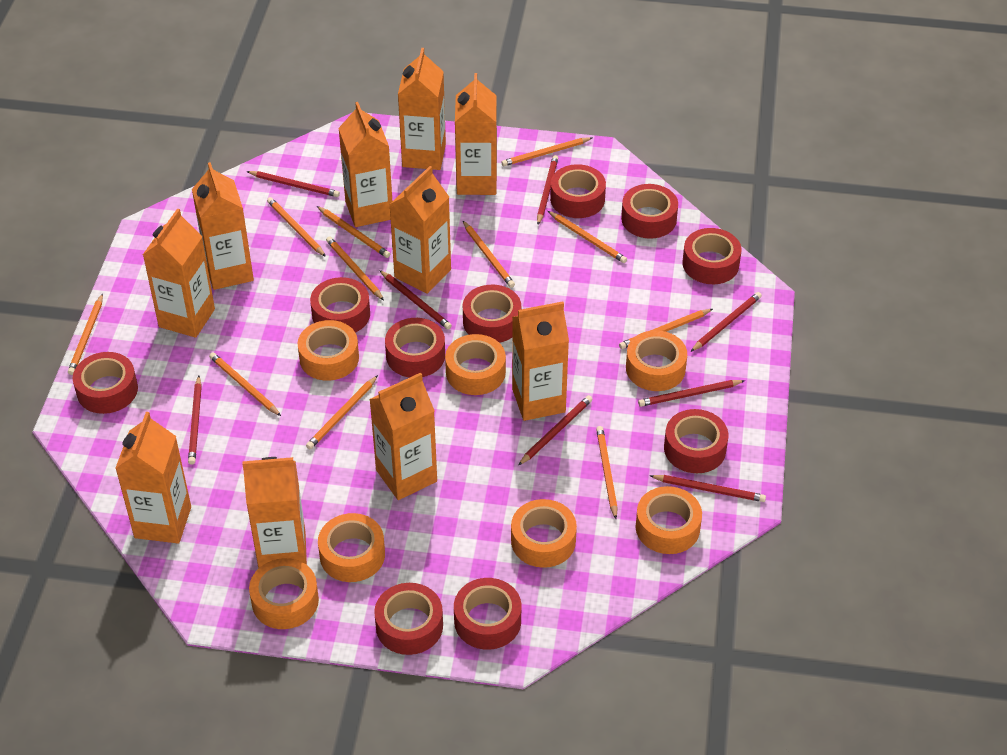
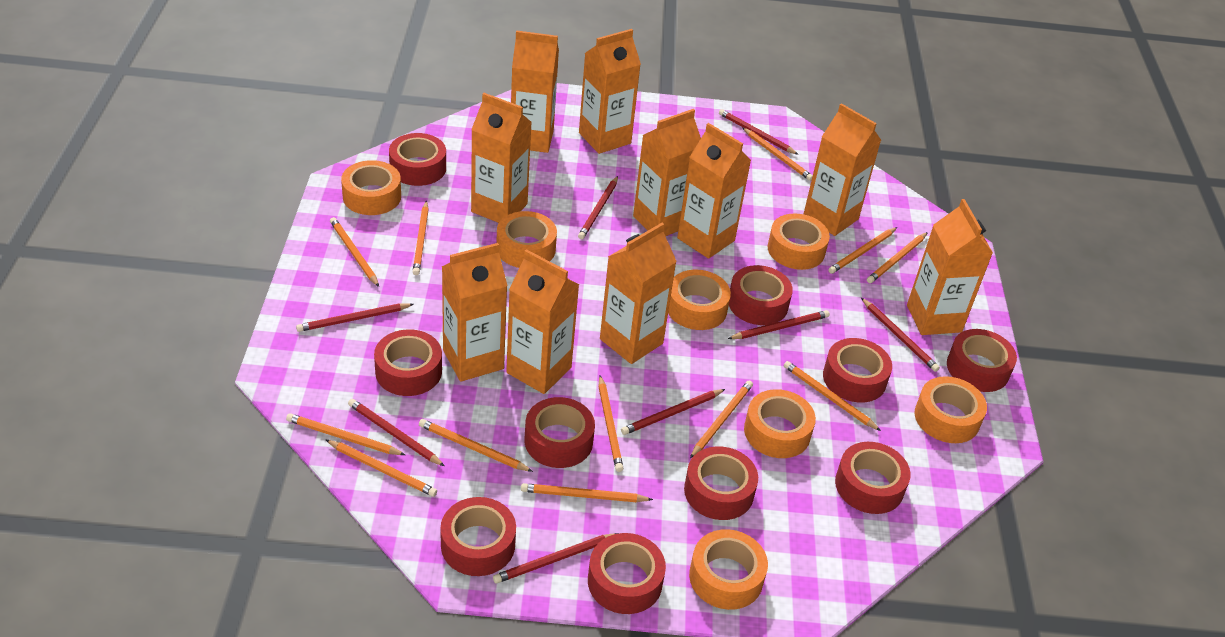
orange pencil: [68,293,103,375] [209,352,281,416] [267,197,326,257] [306,375,378,449] [317,206,390,258] [326,236,384,300] [463,221,515,288] [501,137,592,166] [548,211,627,263] [596,426,618,519] [619,309,713,349] = 11 -> [286,413,405,455] [326,440,437,497] [330,217,379,287] [413,201,429,275] [419,419,533,472] [521,483,653,502] [599,376,624,472] [690,380,753,458] [743,128,813,181] [784,361,881,431] [828,227,897,274] [867,232,928,283] = 12

